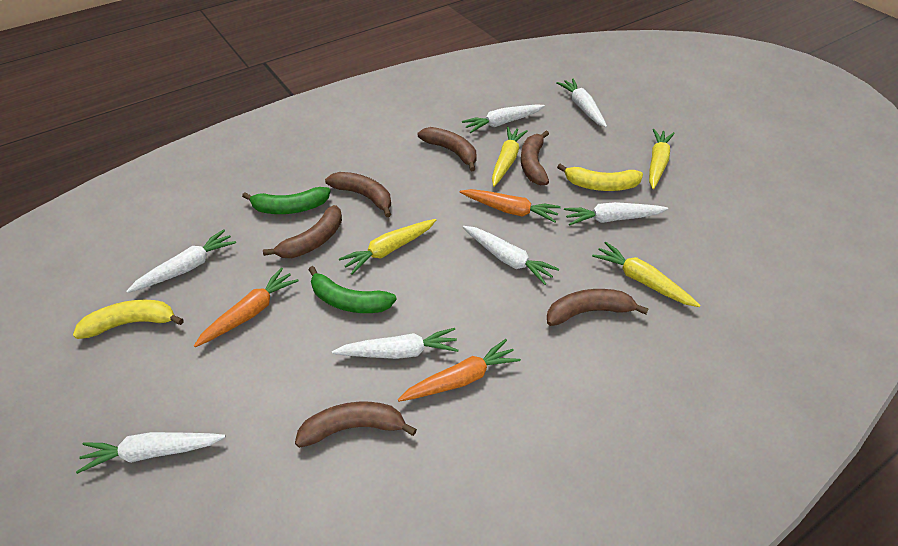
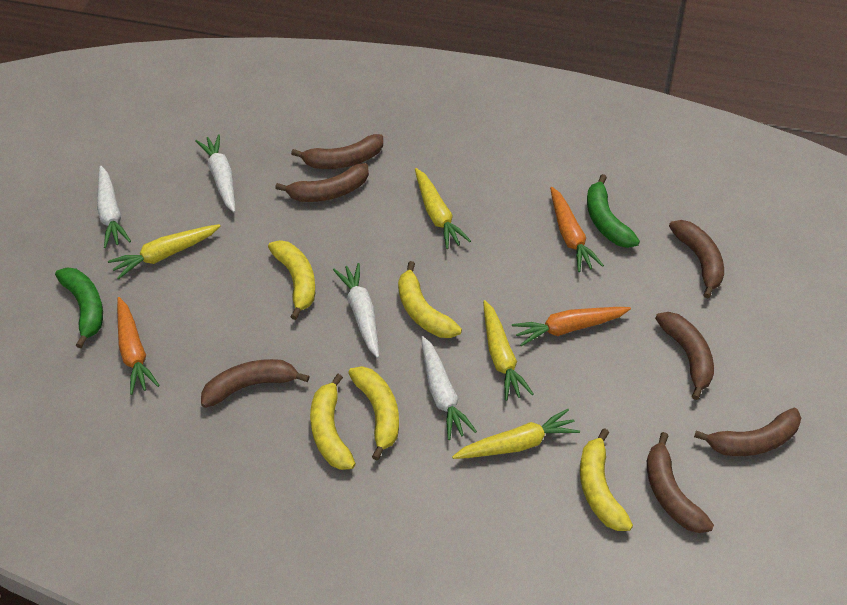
brown banana: [263,205,342,258] [295,402,417,448] [325,172,391,217] [418,127,477,171] [521,131,549,185] [547,289,648,326] = 6 -> [201,359,310,408] [275,163,369,202] [291,134,383,169] [647,432,714,533] [655,312,714,400] [669,220,724,298] [694,408,801,456] = 7
white carrot: [76,432,226,474] [126,229,236,293] [332,328,458,359] [462,105,545,133] [463,226,559,285] [556,78,607,128] [564,202,668,225] = 7 -> [97,166,131,248] [195,134,235,213] [333,263,379,358] [421,336,477,440] = 4
yellow banana: [73,300,184,339] [557,164,643,191] = 2 -> [268,240,315,320] [310,374,356,470] [348,366,399,460] [398,261,462,338] [580,428,633,531] = 5

